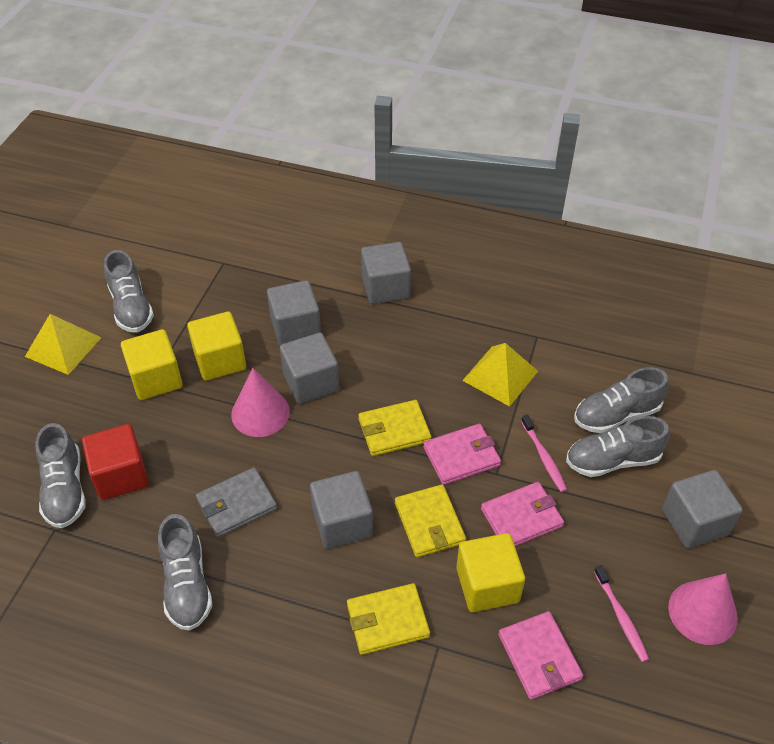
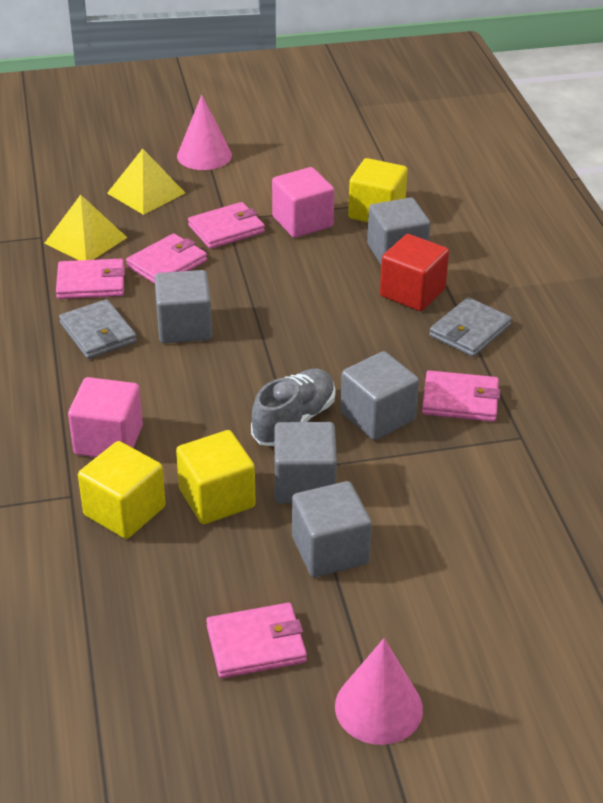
grey shoe: [35,423,86,528] [104,250,154,333] [158,514,213,631] [566,416,670,477] [574,367,669,433] = 5 -> [251,369,336,446] = 1
grey wallet: [196,467,277,537] = 1 -> [59,299,137,359] [429,297,512,357] = 2
pink cube: none = 0 -> [68,377,143,457] [272,167,334,238] = 2
pink toothbrush: [521,415,567,492] [594,565,649,662] = 2 -> none = 0
pink wallet: [423,424,501,485] [481,482,564,546] [498,611,583,700] = 3 -> [56,259,125,299] [126,233,207,284] [188,202,265,249] [206,603,307,678] [422,370,500,422] = 5
yellow wallet: [347,583,430,655] [358,400,431,456] [395,484,466,558] = 3 -> none = 0

